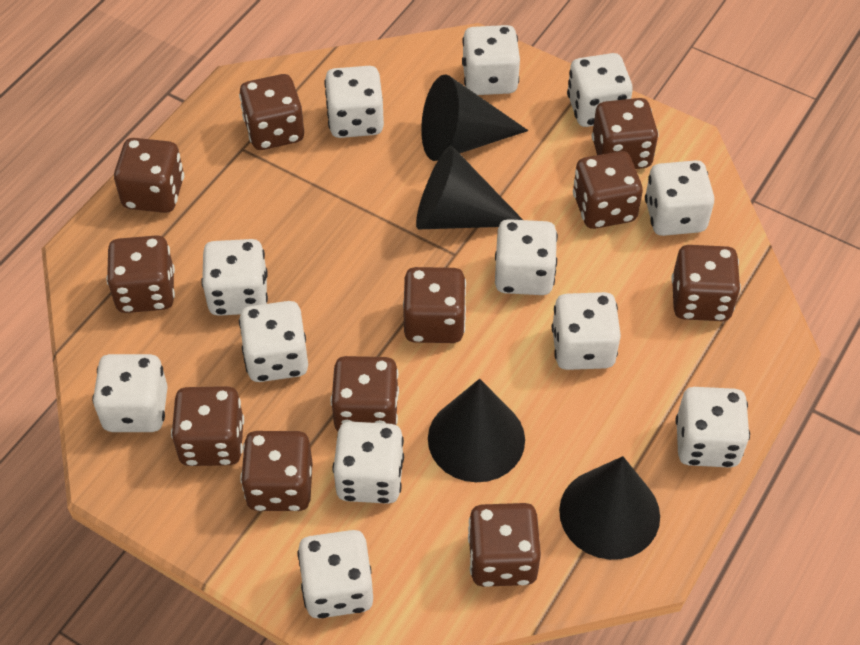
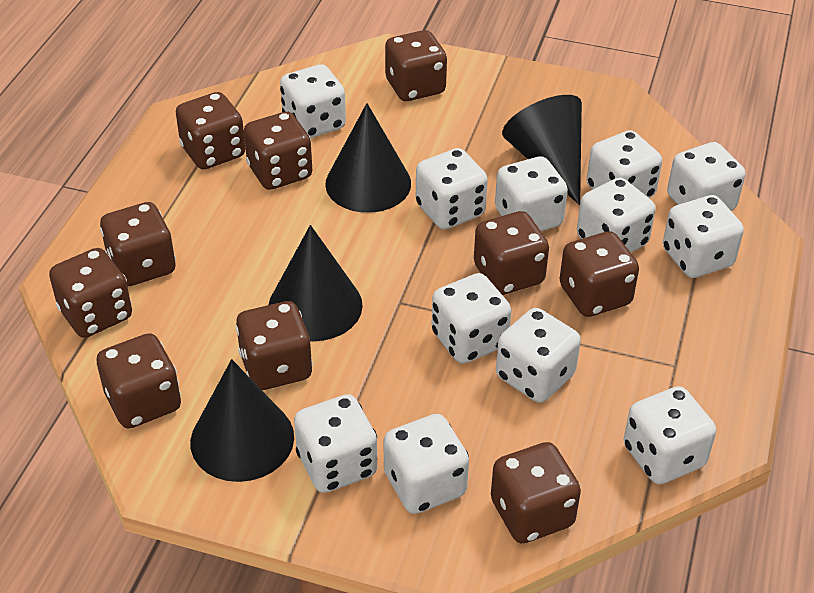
brown dice: [106,235,175,313] [114,138,184,213] [171,386,244,466] [239,74,304,150] [240,431,313,511] [331,356,399,431] [403,267,466,343] [468,503,541,587] [573,151,643,229] [592,98,659,169] [671,245,741,321] = 11 -> [49,248,132,338] [97,333,181,429] [100,202,176,287] [176,92,245,169] [236,301,313,390] [244,112,312,190] [385,30,447,101] [474,211,549,295] [491,442,581,543] [560,231,639,317] = 10

